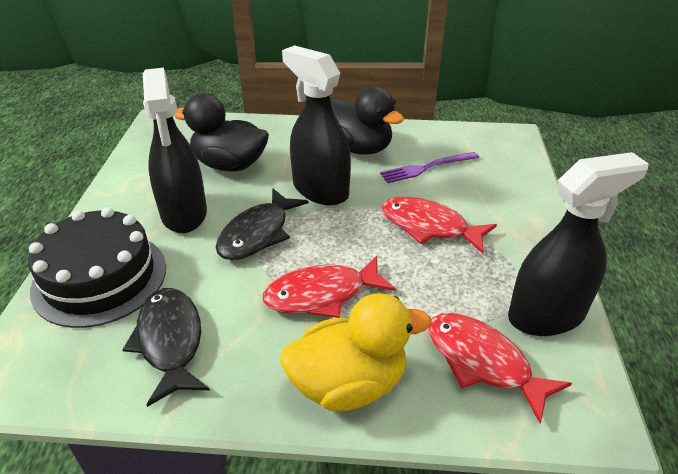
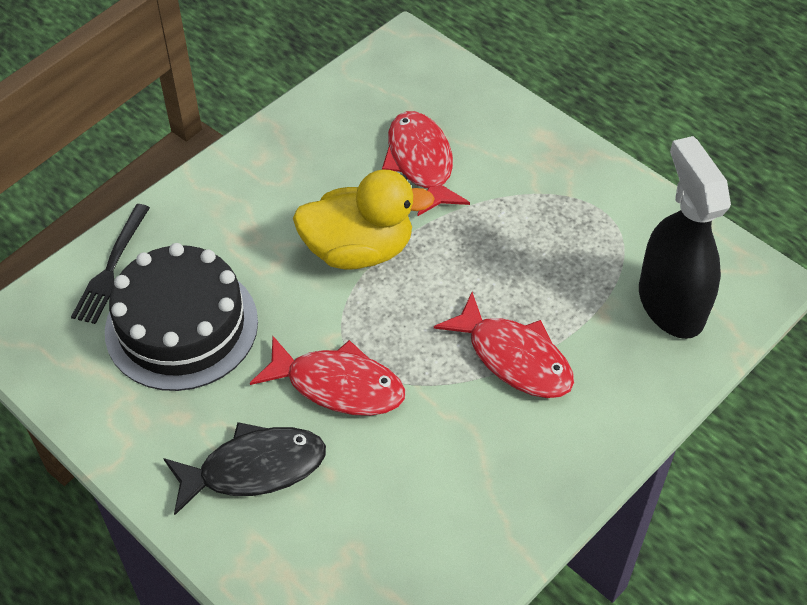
black duck: [174,93,269,172] [330,87,404,155] = 2 -> none = 0
black fish: [122,288,210,407] [216,188,309,260] = 2 -> [163,422,326,515] = 1
black fork: none = 0 -> [71,204,150,324] = 1
black spray bottle: [143,68,207,233] [282,45,351,205] [508,152,649,336] = 3 -> [639,136,731,339] = 1
purple fork: [380,152,479,183] = 1 -> none = 0

